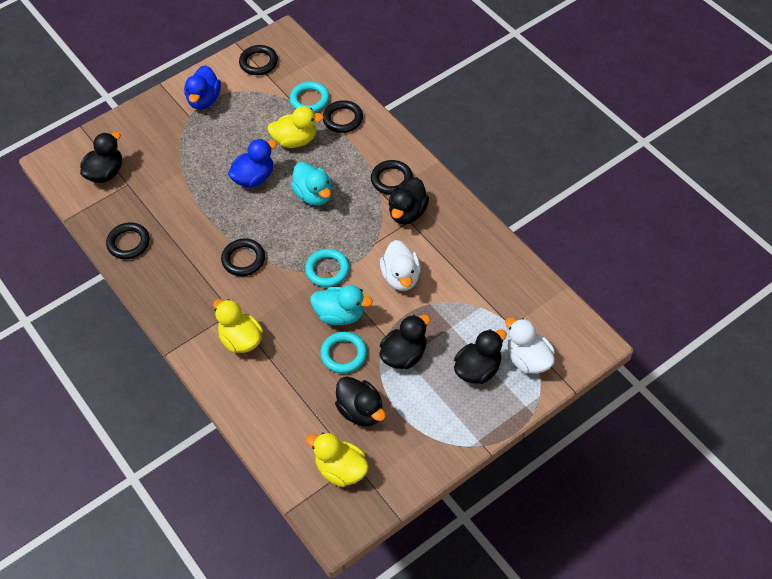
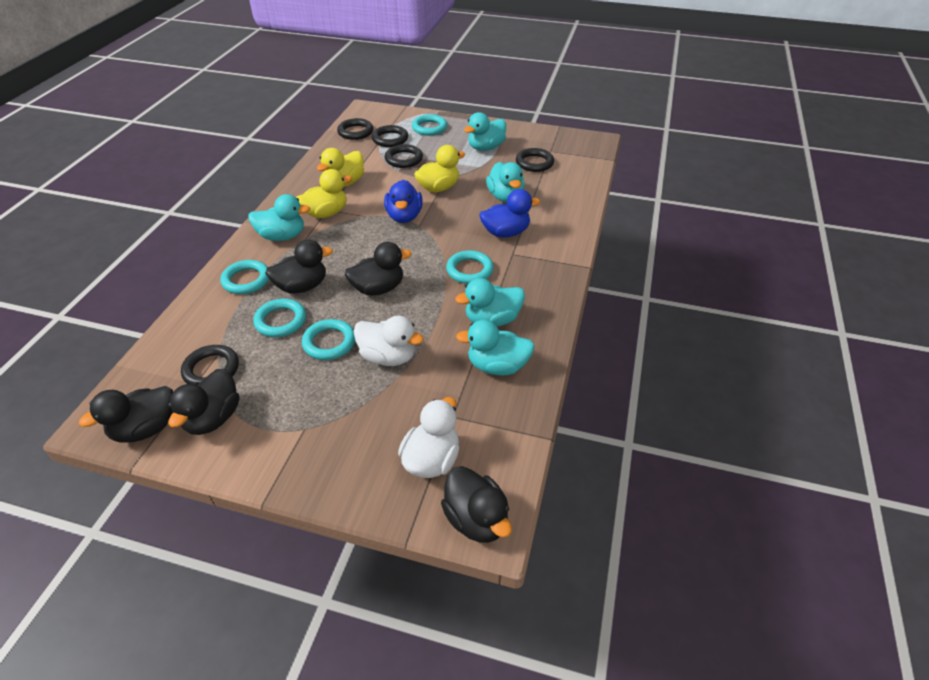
turquoise duck: [291,162,332,206] [310,285,373,325] = 2 -> [248,194,310,241] [455,278,525,327] [456,320,535,375] [464,112,506,151] [486,162,525,202] = 5
turquoise ring: [290,82,330,113] [305,249,350,287] [320,332,367,373] = 3 -> [221,260,269,294] [253,299,306,337] [302,319,355,360] [412,114,447,136] [446,250,494,284] = 5

